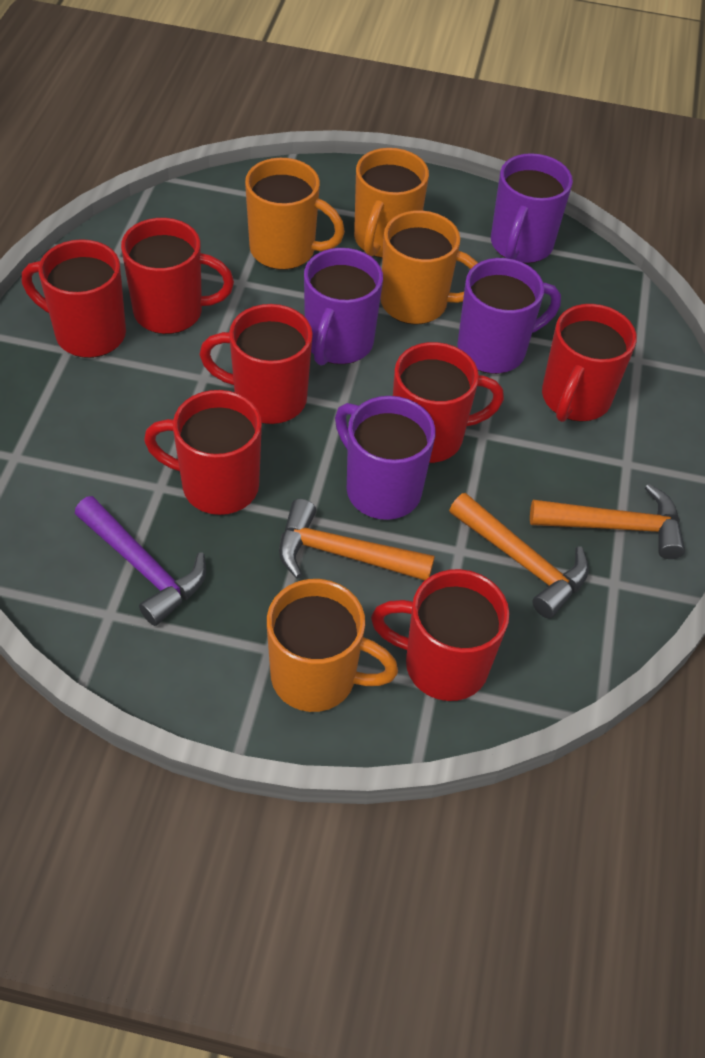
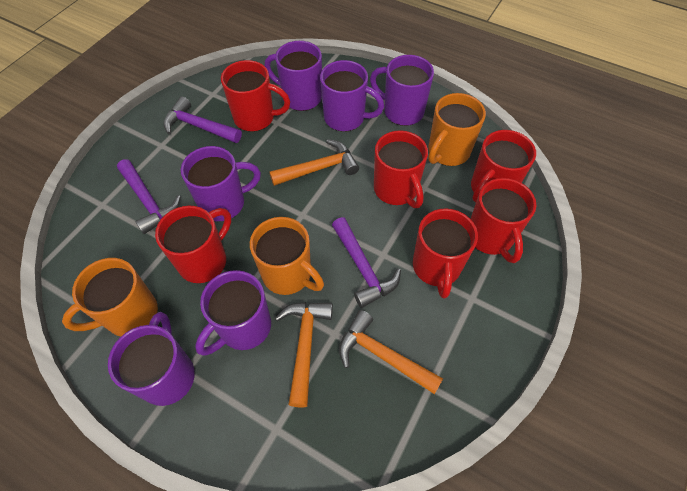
orange mug: [245,158,345,270] [267,579,398,712] [354,148,429,258] [381,210,478,325] = 4 -> [62,258,158,337] [250,217,324,295] [428,93,486,166] = 3
purple hammer: [75,496,206,626] = 1 -> [117,159,181,234] [163,96,242,143] [332,217,401,308] = 3
purple mug: [304,248,383,366] [335,396,436,520] [457,258,561,374] [491,153,573,264] = 4 -> [108,312,195,406] [181,146,261,221] [195,270,271,356] [265,41,322,111] [320,60,384,132] [370,55,434,126] = 6
red mug: [22,239,126,358] [121,218,234,334] [144,390,262,515] [199,304,313,424] [371,569,509,701] [393,342,504,463] [542,304,637,422] = 7 -> [155,206,231,283] [221,60,290,132] [374,130,428,208] [413,209,478,298] [471,130,536,202] [471,178,536,263] = 6

